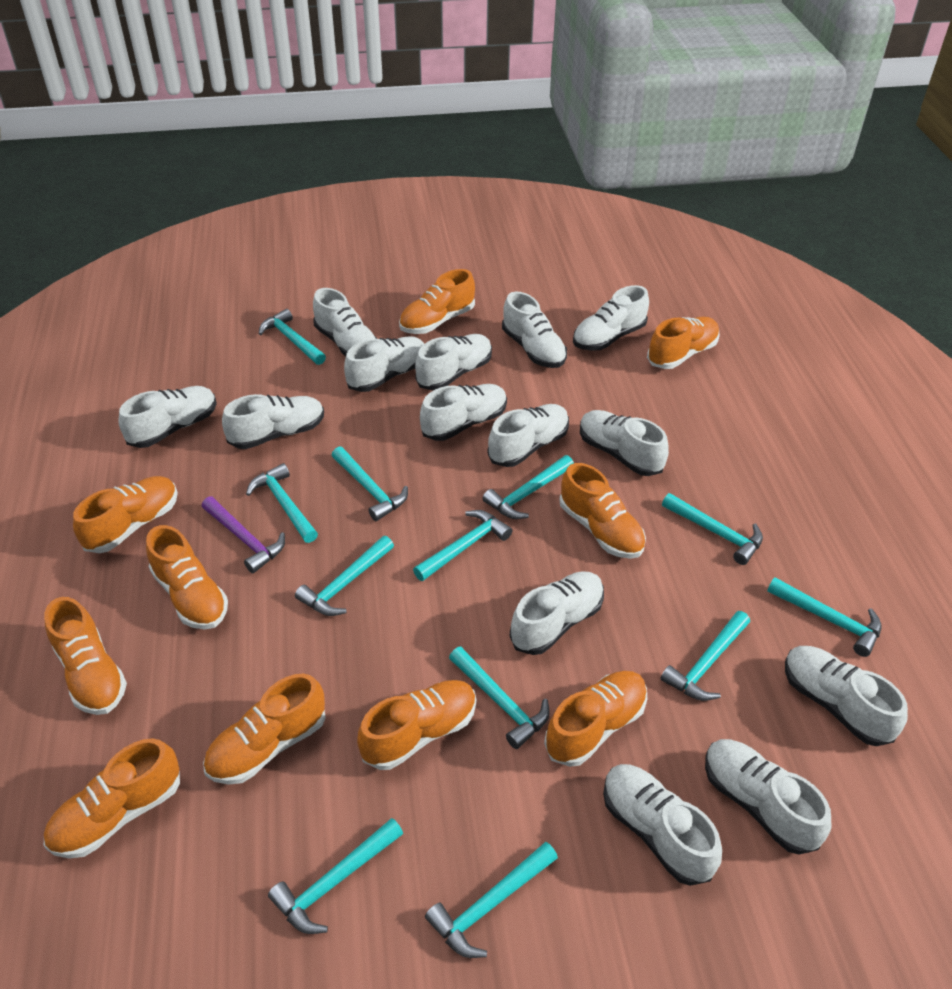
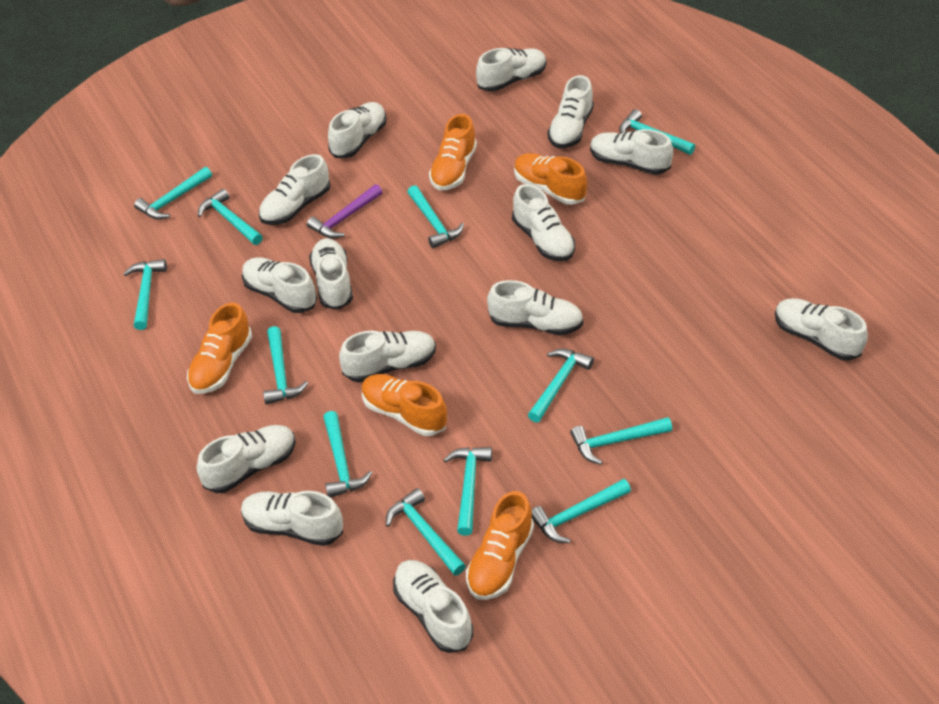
orange shoe: [44,597,127,715] [44,738,180,859] [73,476,178,553] [146,525,228,629] [203,674,326,785] [357,680,476,770] [399,269,475,334] [544,671,647,767] [559,463,646,559] [647,317,720,369] = 10 -> [187,303,252,394] [362,374,447,436] [429,114,477,190] [466,491,534,600] [514,153,587,205] = 5

